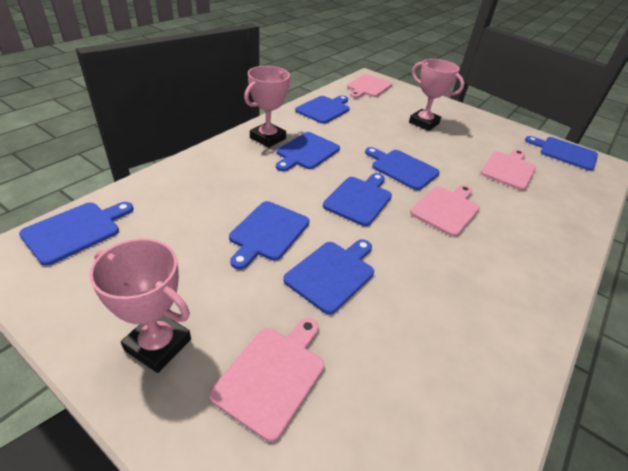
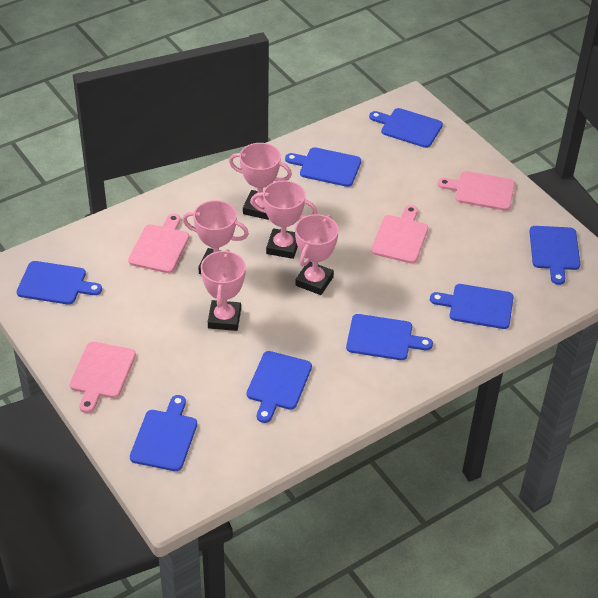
pink trophy: [89,239,191,373] [244,66,291,148] [409,59,464,131] = 3 -> [183,200,249,274] [201,249,246,331] [229,143,292,220] [251,180,317,259] [295,214,339,295] = 5

